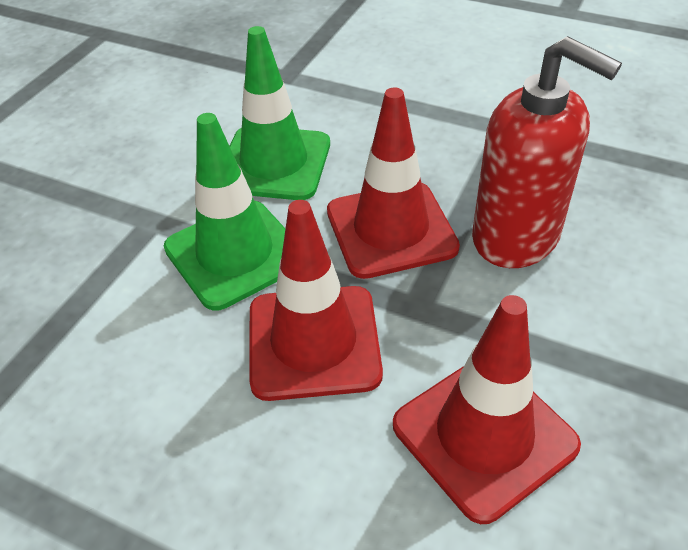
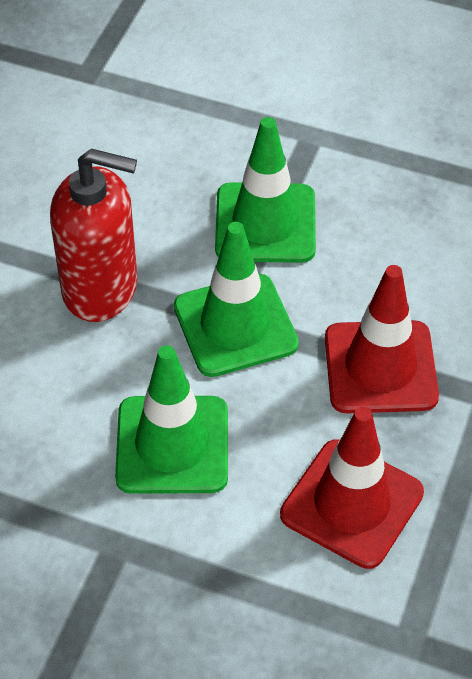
green traffic cone: [164,113,286,311] [230,26,330,200] = 2 -> [115,345,228,494] [174,222,299,377] [215,117,316,263] = 3
red traffic cone: [249,200,383,401] [327,88,460,279] [393,295,581,524] = 3 -> [280,406,424,569] [325,265,439,413] = 2

